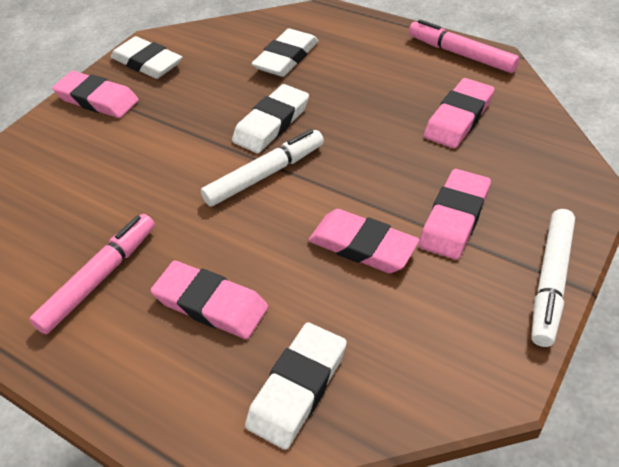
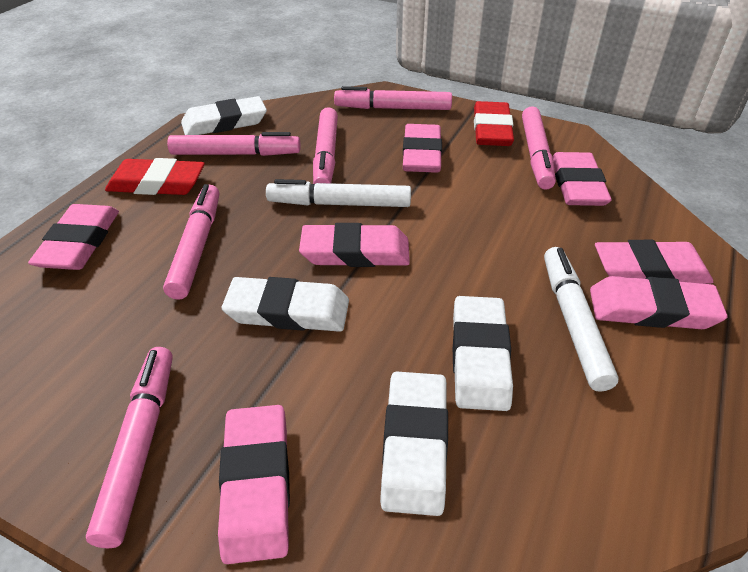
pink eraser: [52,71,139,118] [151,261,268,339] [308,209,420,273] [419,169,491,260] [424,78,494,148] = 5 -> [28,204,119,270] [218,405,290,564] [299,223,410,267] [403,124,442,173] [553,152,612,206] [590,276,728,329] [595,240,713,284] = 7
pink marker: [29,214,155,334] [409,19,520,73] = 2 -> [86,347,173,548] [163,184,219,300] [167,132,301,156] [313,107,338,184] [334,86,452,110] [522,106,556,190] = 6
red eraser: none = 0 -> [105,158,205,195] [474,101,514,146] = 2

